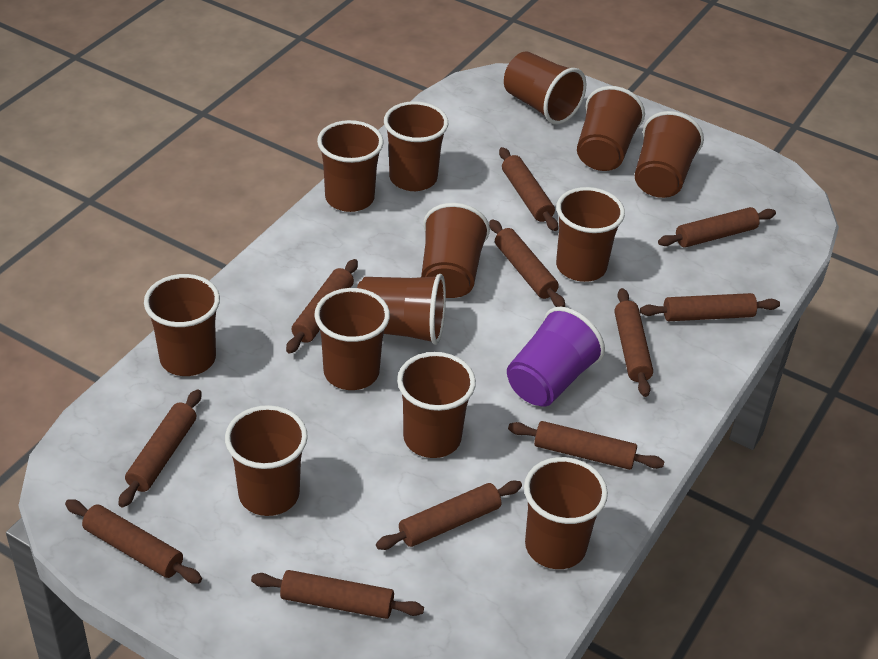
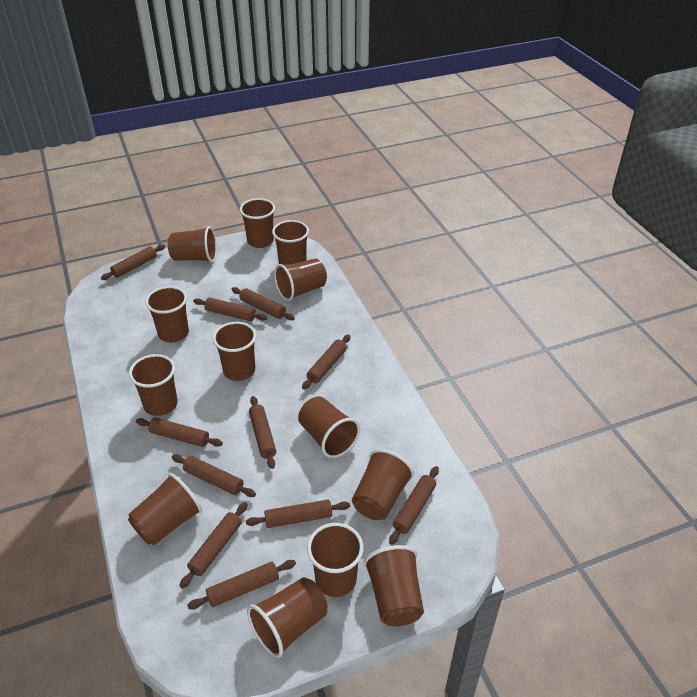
purple cup: [507,307,605,406] = 1 -> none = 0

